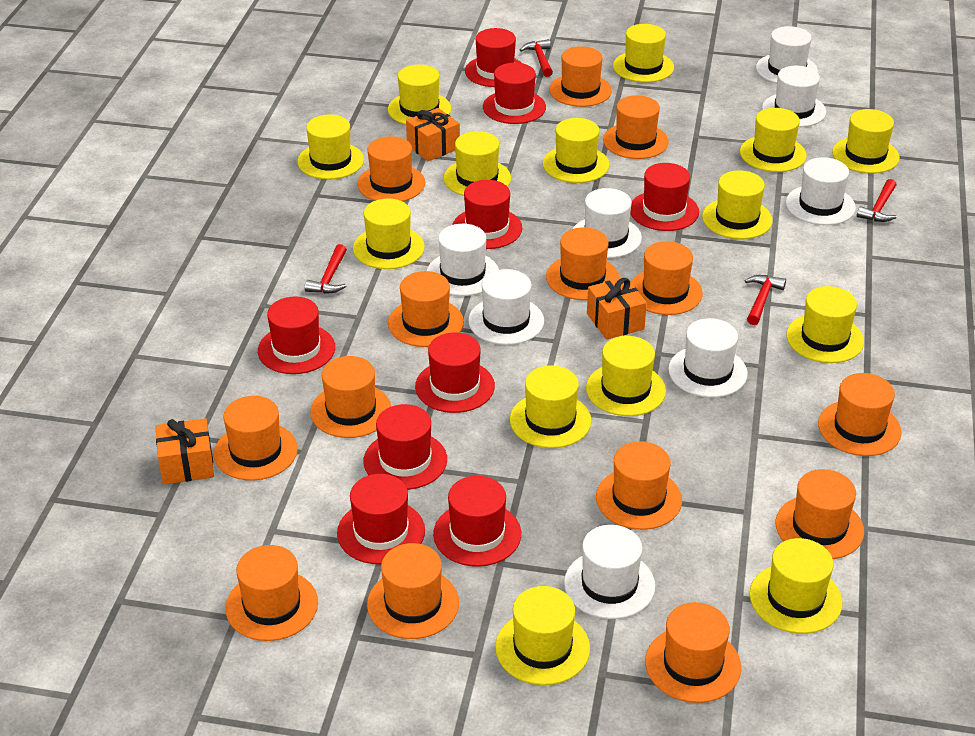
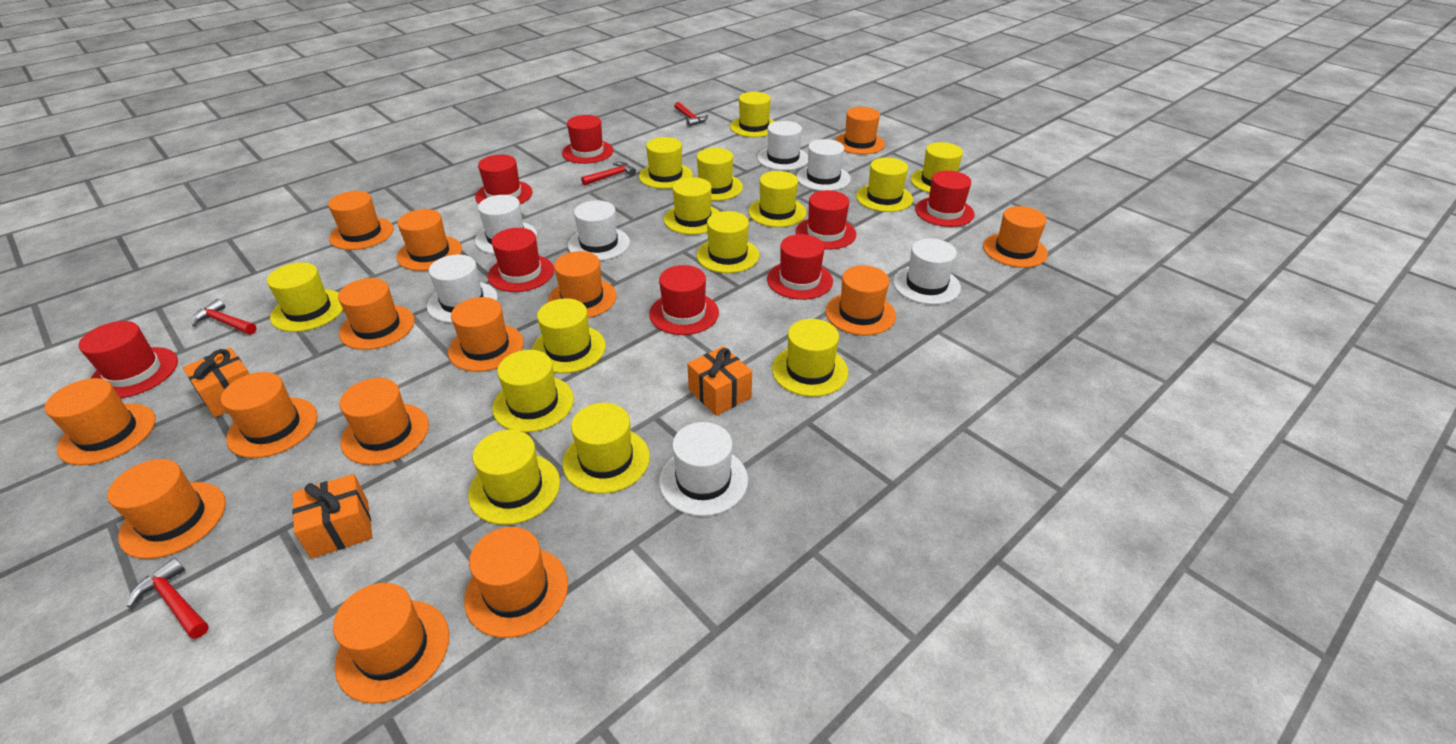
red hat: [258,297,335,374] [337,474,425,564] [363,404,447,490] [415,333,495,413] [433,476,521,567] [452,180,522,249] [465,28,522,87] [483,63,546,124] [630,163,699,231] = 9 -> [79,321,178,398] [475,155,533,204] [488,228,554,292] [562,115,613,164] [649,265,719,335] [767,234,833,300] [796,190,856,250] [915,171,975,227] = 8
white hat: [427,224,499,296] [468,269,544,345] [564,525,655,619] [573,188,642,258] [668,318,748,398] [756,26,818,83] [762,66,826,127] [786,157,856,225] = 8 -> [427,255,498,323] [475,195,537,254] [568,200,630,261] [659,422,748,516] [757,121,808,170] [796,139,851,191] [893,239,961,305] = 7

